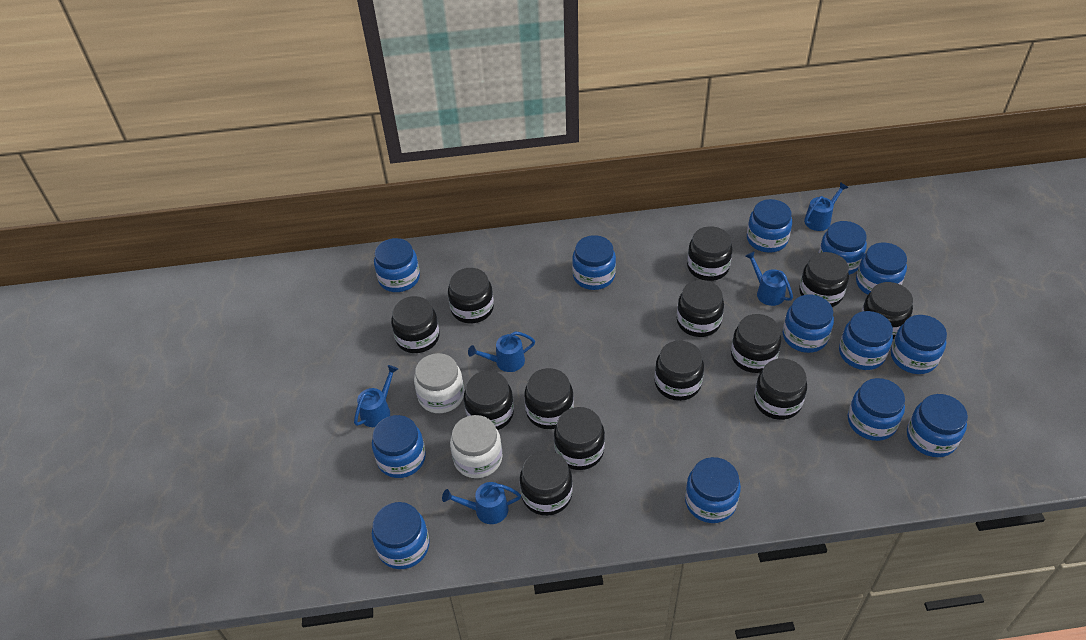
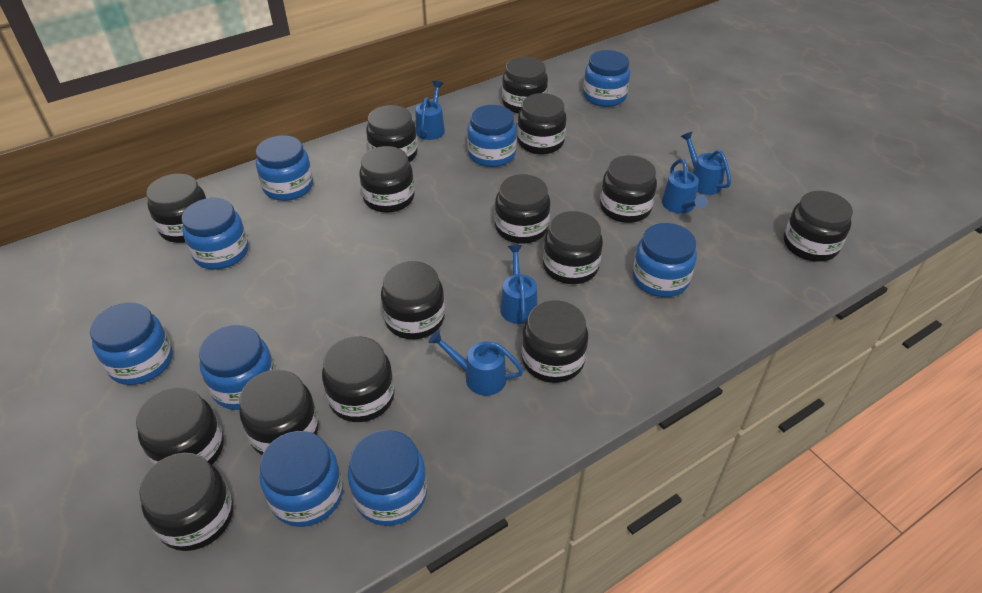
black jar: [391,296,440,353] [448,268,494,323] [464,371,514,430] [520,450,573,516] [524,368,574,429] [554,407,605,470] [655,341,704,401] [677,280,724,337] [687,226,733,281] [731,314,781,373] [754,358,807,420] [799,252,849,307] [861,282,913,339] = 13 -> [136,387,224,466] [139,453,234,551] [147,174,207,243] [239,370,319,455] [322,336,395,422] [359,146,414,213] [366,105,418,163] [381,261,445,339] [495,174,550,244] [502,57,548,114] [517,93,567,154] [521,300,588,383] [543,211,603,284] [600,155,657,223] [784,191,853,262] = 15
blue jar: [372,415,426,478] [372,502,429,569] [374,238,420,292] [572,235,616,290] [685,457,741,523] [747,199,792,253] [783,295,834,353] [819,221,867,275] [839,311,893,370] [848,378,905,441] [856,243,907,295] [891,315,947,374] [907,394,968,457] = 13 -> [90,302,173,385] [182,198,249,270] [199,325,276,410] [256,135,313,201] [260,431,343,527] [348,430,427,526] [467,105,517,167] [583,50,630,107] [633,223,697,297] = 9
white jar: [414,353,464,413] [450,415,502,478] = 2 -> none = 0

